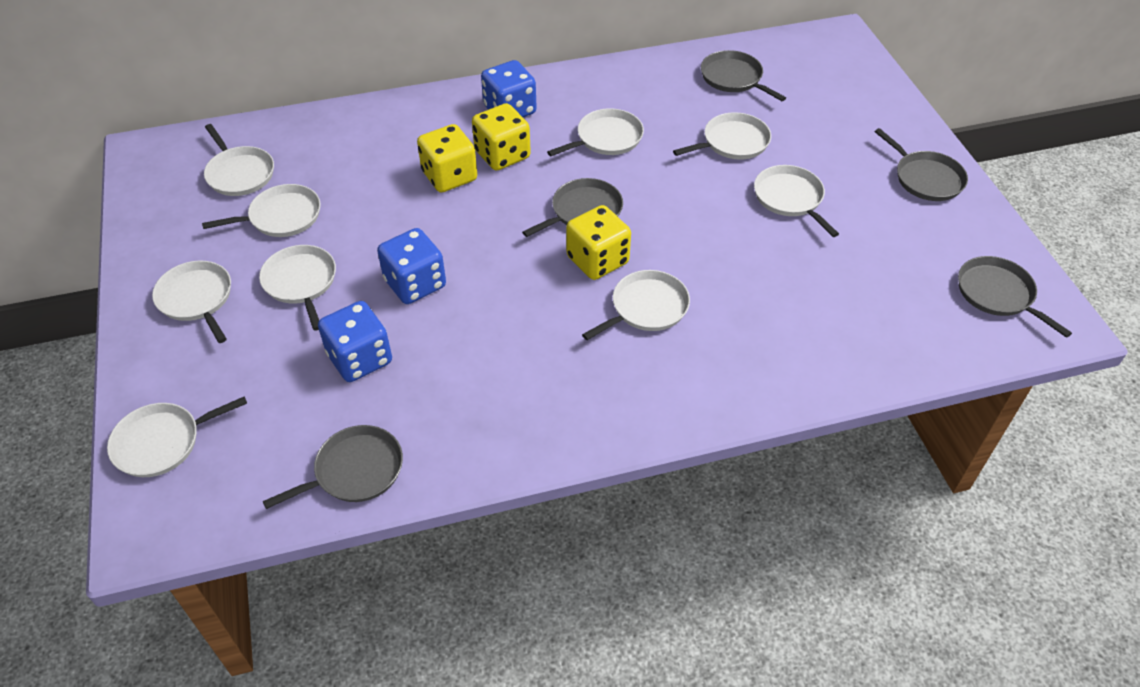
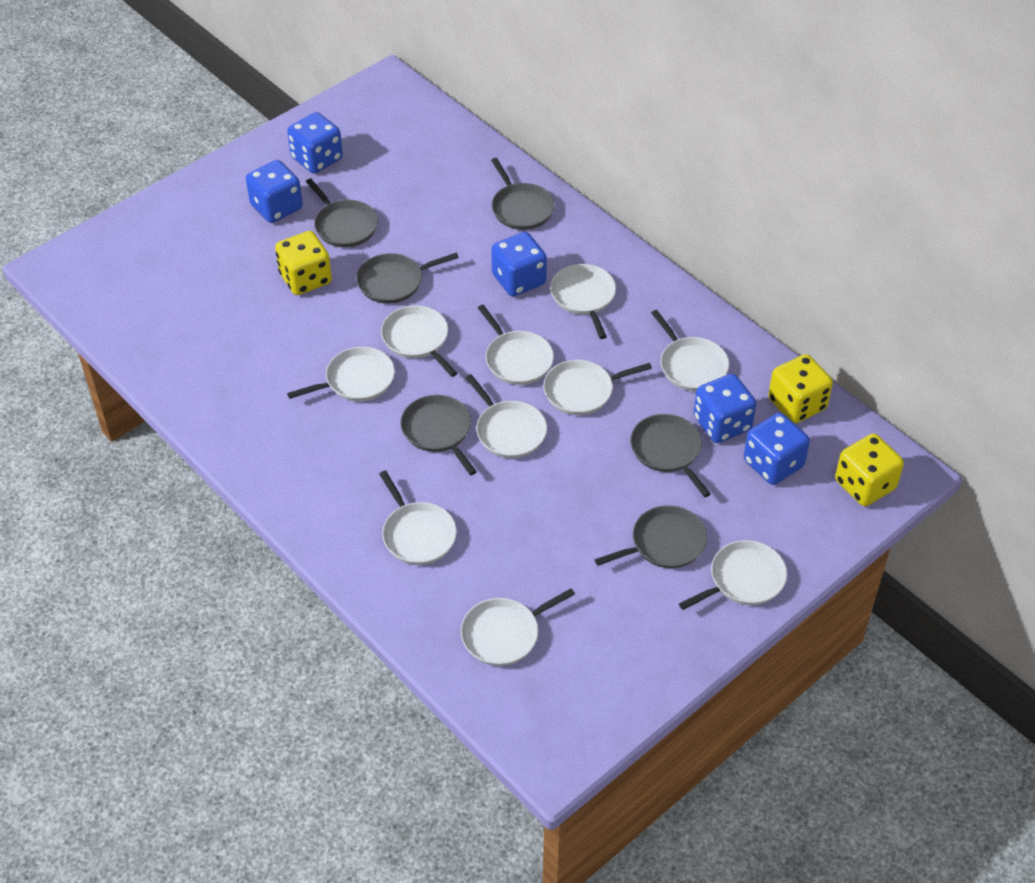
blue dice: [318,301,392,382] [377,228,446,304] [481,60,537,117] = 3 -> [246,160,303,223] [287,112,343,174] [491,232,547,296] [694,374,756,443] [744,413,810,485] = 5
grey pan: [263,425,403,509] [522,178,623,237] [701,50,786,101] [875,128,968,201] [958,256,1072,338] = 5 -> [306,178,378,247] [356,253,459,304] [400,395,477,475] [491,158,555,230] [595,505,707,568] [630,414,711,497] = 6
white pan: [107,396,247,477] [152,261,231,343] [202,184,321,237] [204,124,274,196] [259,245,336,331] [547,108,644,156] [582,270,690,340] [673,112,771,160] [754,165,839,237] = 9 -> [287,347,395,401] [379,471,457,565] [381,306,457,377] [461,588,575,666] [466,374,547,458] [478,305,554,385] [543,360,652,415] [550,264,616,339] [651,310,729,391] [679,540,787,610] = 10

